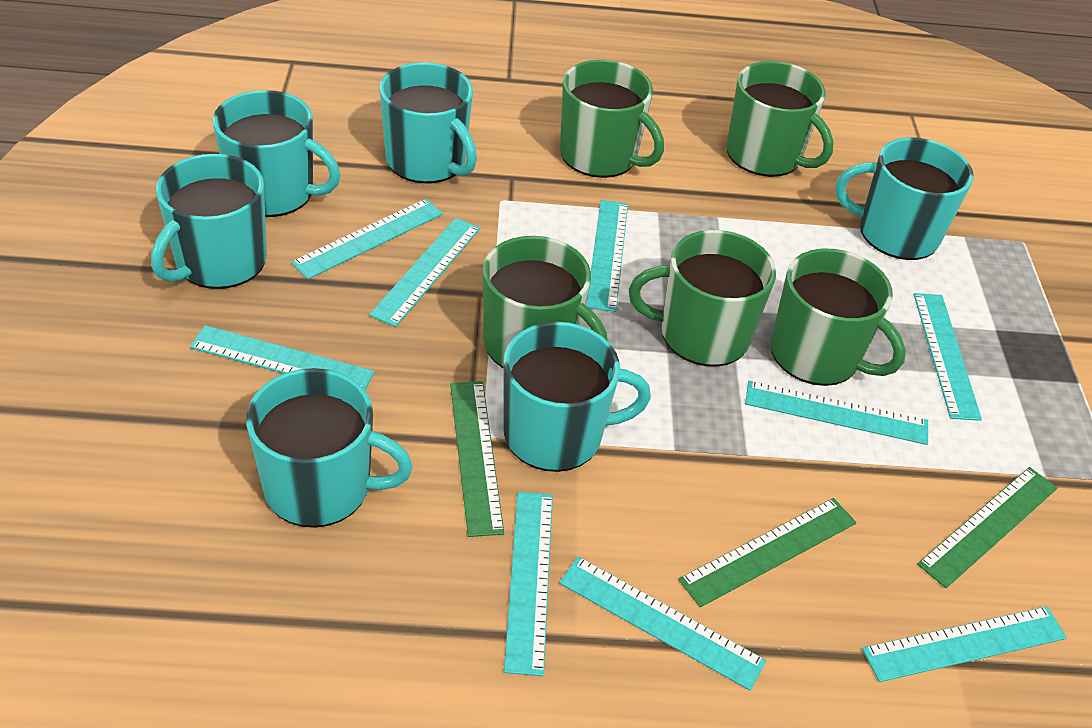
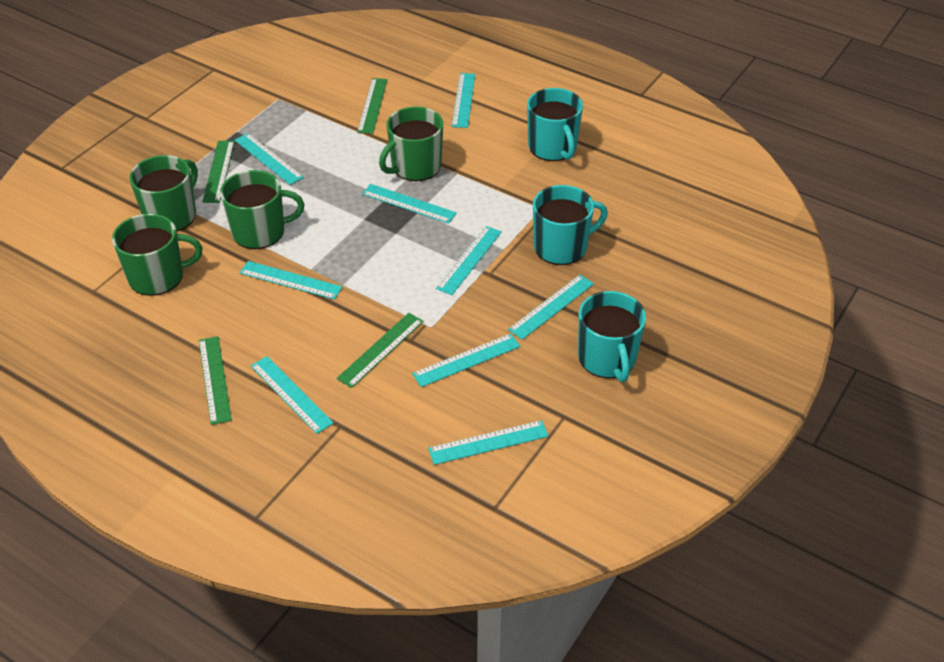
green mug: [482,236,608,368] [560,60,664,178] [629,230,776,367] [726,61,834,177] [771,249,906,386] = 5 -> [112,214,202,296] [129,155,198,232] [220,170,304,249] [379,107,443,181] = 4
green ruler: [450,381,504,537] [678,498,856,607] [917,467,1057,588] = 3 -> [199,336,232,425] [202,141,235,203] [337,313,424,388] [357,78,388,134] = 4
turquoise mug: [151,154,267,289] [213,90,340,217] [246,368,413,528] [379,62,477,183] [503,322,651,472] [835,137,974,260] = 6 -> [527,88,583,161] [533,185,608,265] [578,291,646,382] = 3

